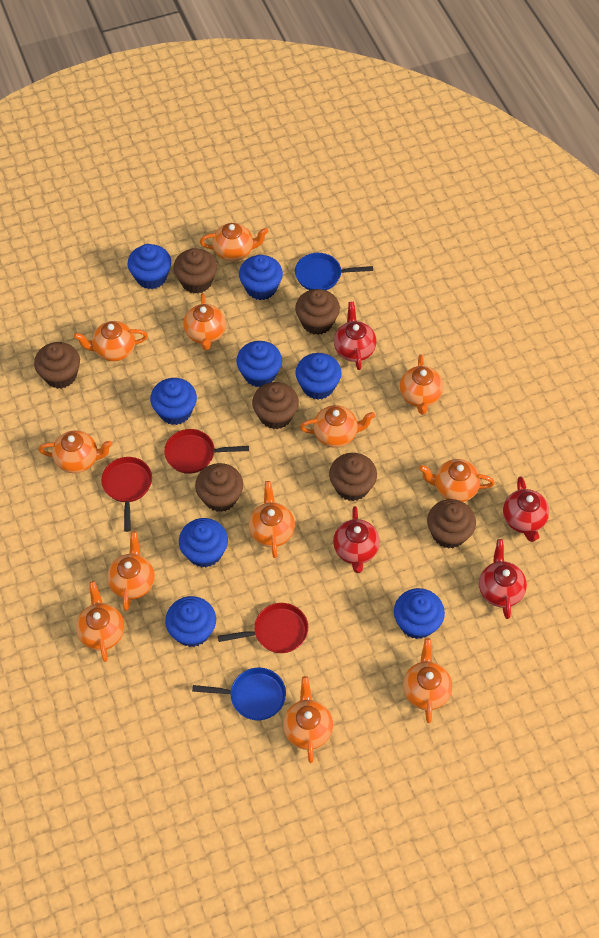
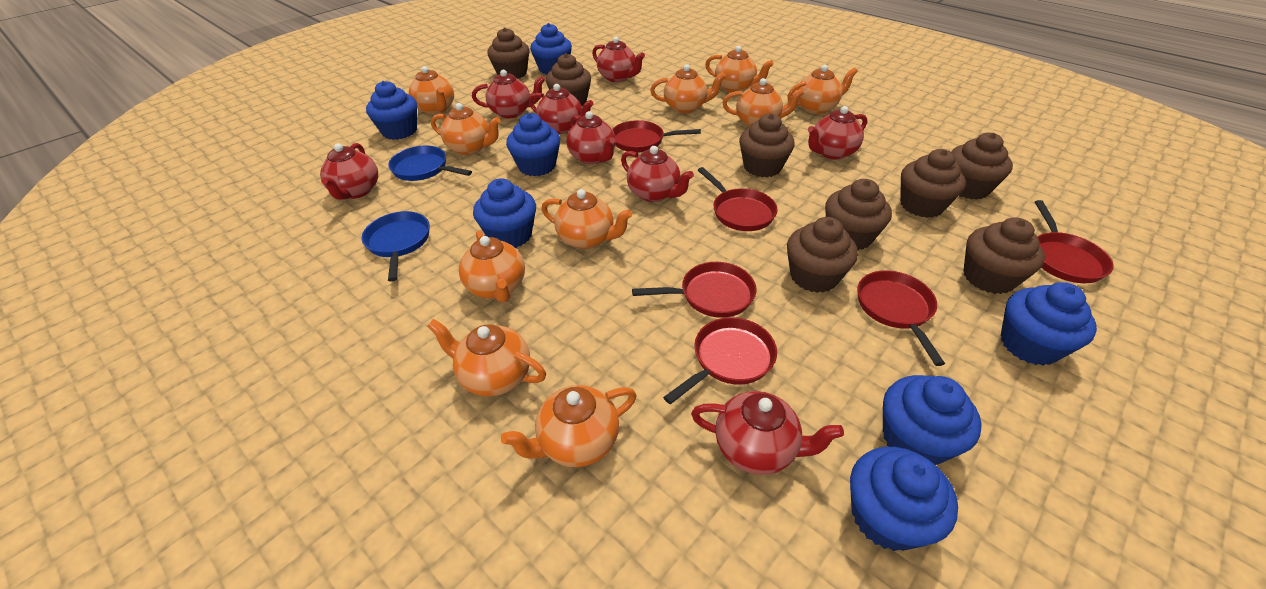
blue cupcake: [128,244,171,289] [150,378,197,425] [165,596,216,647] [179,518,228,568] [236,341,282,387] [239,255,283,300] [296,353,342,400] [394,588,445,639] = 8 -> [366,81,417,140] [473,178,536,248] [506,113,560,176] [530,23,572,75] [850,447,958,551] [883,375,982,465] [1001,282,1097,366] = 7
brown cupcake: [34,342,80,389] [173,248,217,294] [195,463,243,512] [252,382,299,429] [295,289,340,335] [329,453,377,501] [427,499,476,549] = 7 -> [487,27,530,79] [546,53,591,106] [739,113,795,177] [787,217,858,293] [825,179,892,250] [900,149,966,218] [951,133,1013,200] [963,217,1045,294] = 8
orange teapot: [38,430,112,473] [74,321,148,361] [76,581,124,662] [107,532,155,611] [183,293,226,350] [200,223,269,261] [249,481,295,558] [283,676,333,763] [300,405,375,448] [400,354,443,414] [403,638,452,723] [419,459,495,502] = 12 -> [409,66,454,115] [428,319,546,396] [431,103,501,155] [459,231,525,303] [501,385,636,467] [541,189,632,249] [650,64,726,113] [705,46,774,93] [722,78,804,127] [787,65,858,114] = 10
red pan: [101,457,152,532] [164,429,249,474] [218,603,308,653] = 3 -> [612,120,701,152] [632,262,757,318] [663,317,777,404] [698,167,778,231] [857,270,945,366] [1035,200,1114,283] = 6
red teapot: [333,506,380,573] [334,302,376,370] [479,539,527,619] [503,477,549,542] = 4 -> [320,143,378,200] [472,70,545,118] [529,84,594,134] [566,111,616,164] [592,37,645,82] [621,146,694,202] [691,391,844,475] [808,106,867,160] = 8

